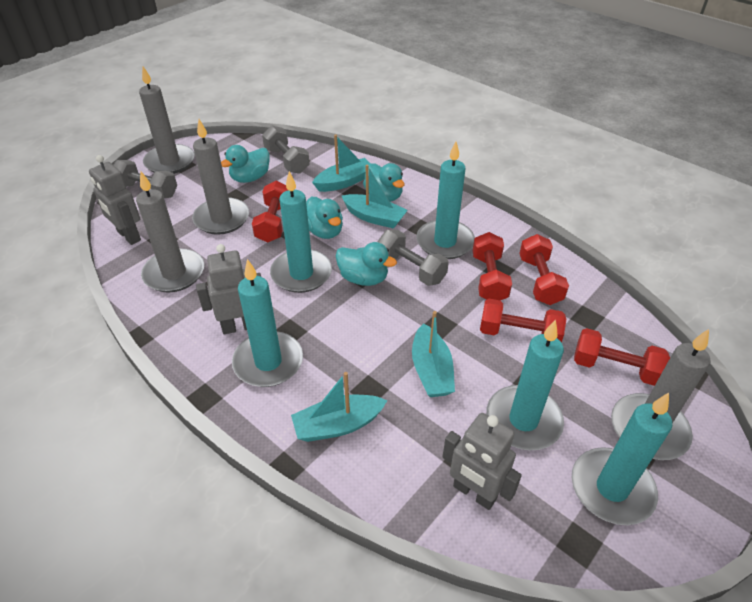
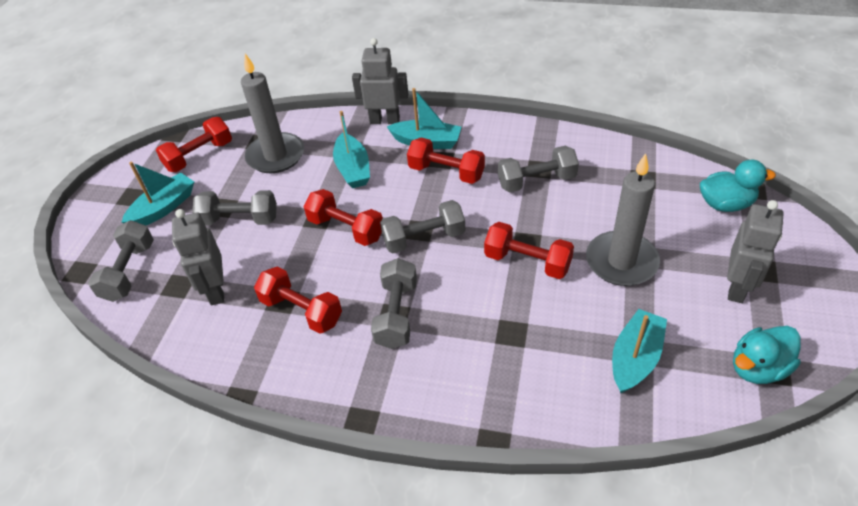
grey candle: [136,171,204,293] [139,66,195,174] [192,119,249,235] [611,329,711,460] = 4 -> [241,54,304,173] [586,153,660,286] = 2
grey dumbbell: [114,160,177,198] [262,126,310,174] [377,229,449,286] = 3 -> [88,220,154,302] [192,190,277,225] [371,258,417,349] [380,200,465,253] [498,146,579,192] = 5
turquoise candle: [232,259,303,387] [270,171,332,293] [416,141,475,259] [486,319,564,450] [571,393,672,525] = 5 -> none = 0
turquoise duck: [221,145,270,183] [306,197,343,239] [336,242,397,286] [363,163,405,202] = 4 -> [700,160,776,212] [733,326,801,384] = 2

